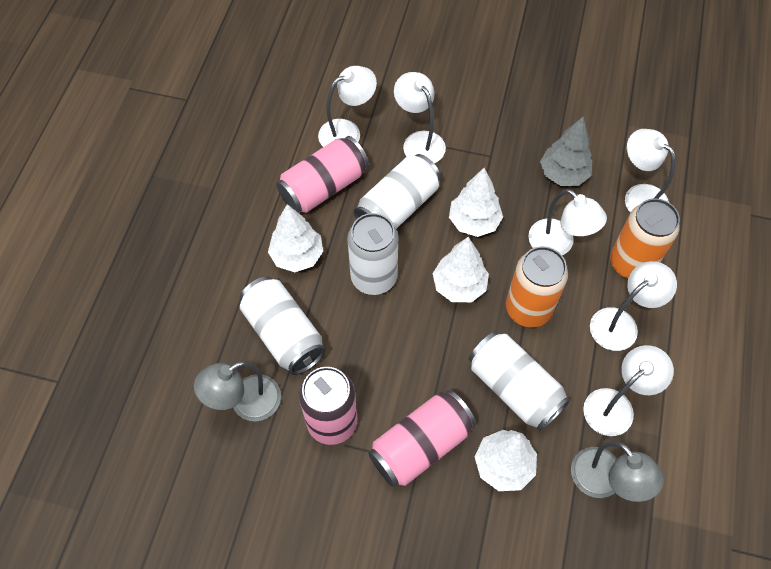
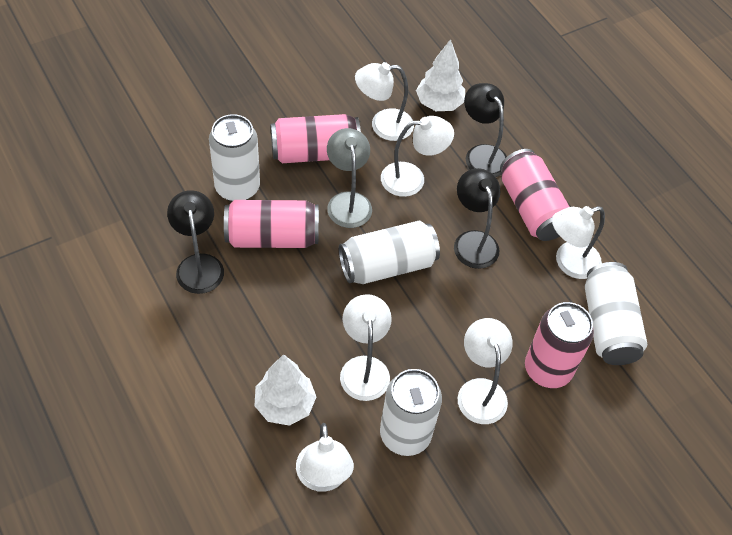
black lamp: none = 0 -> [167,190,224,294] [454,168,500,269] [464,83,507,177] = 3
grey lamp: [194,361,281,421] [571,441,664,502] = 2 -> [327,128,372,228] = 1
grey tree: [540,117,592,186] = 1 -> none = 0
orange can: [506,246,568,328] [610,198,680,279] = 2 -> none = 0
pink can: [277,136,369,213] [299,367,358,445] [369,390,476,487] = 3 -> [224,200,319,248] [271,114,361,163] [500,149,569,241] [525,302,594,388] = 4
white tree: [268,204,323,272] [433,237,489,302] [449,168,503,237] [475,430,537,491] = 4 -> [254,354,316,426] [416,39,465,111] = 2

